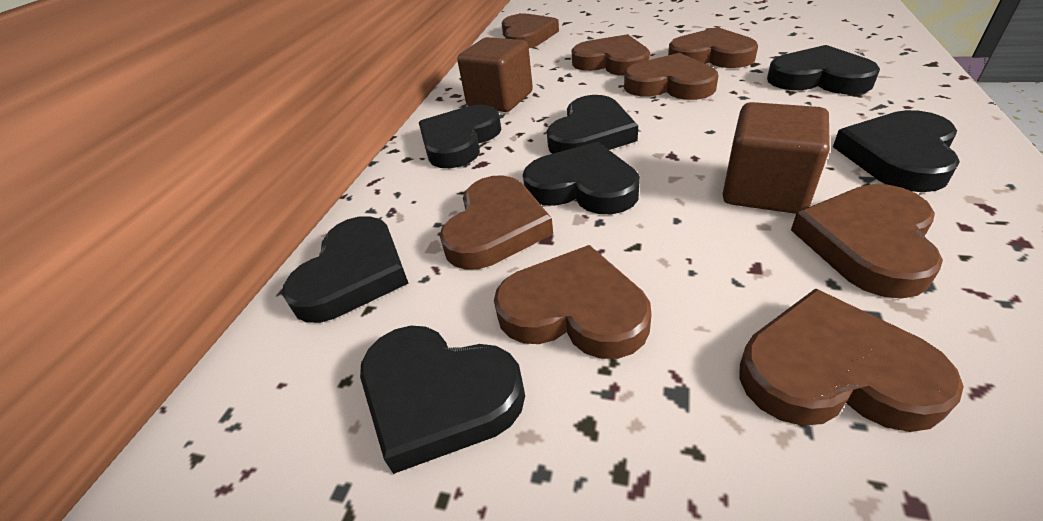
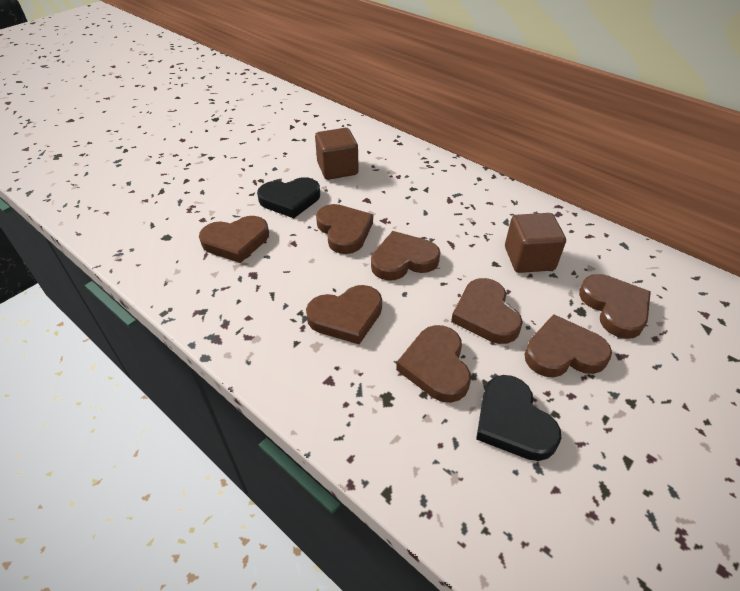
black heart: [282,216,409,323] [360,326,525,474] [419,105,501,168] [523,142,640,214] [547,95,638,154] [767,45,880,94] [833,110,960,192] = 7 -> [257,177,320,218] [476,375,561,461] = 2

